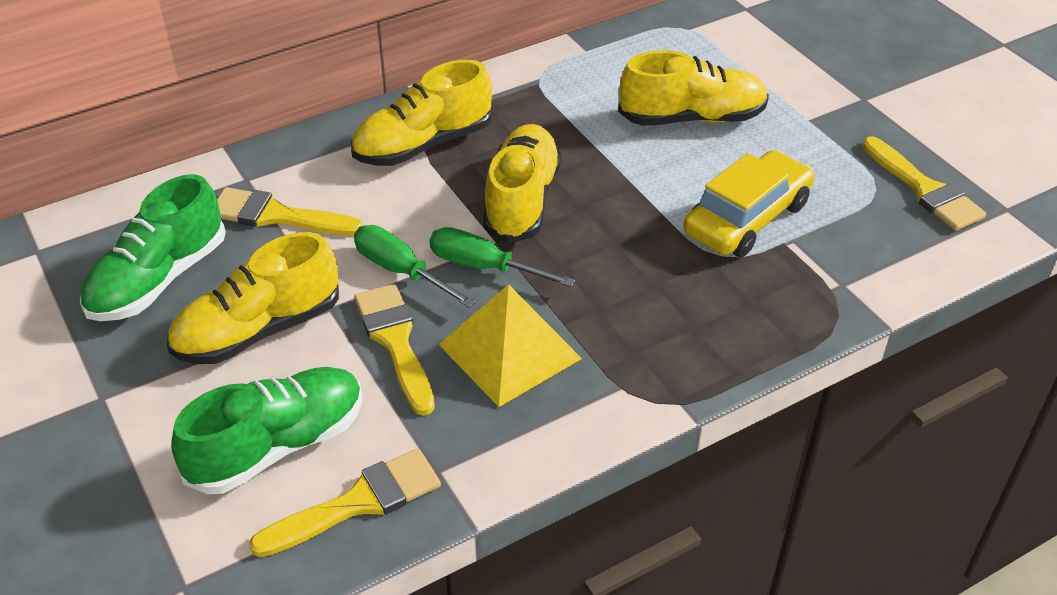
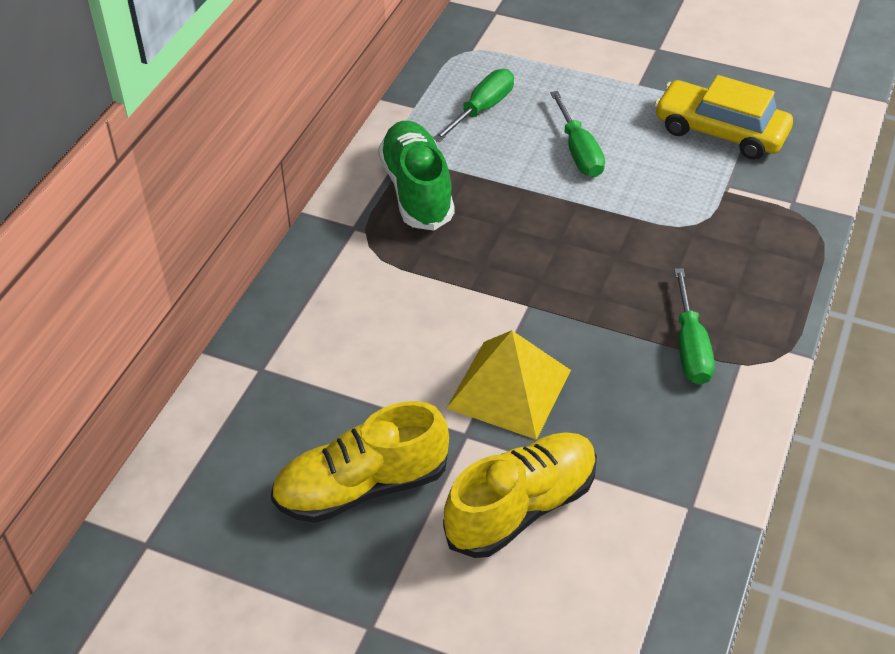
green screwdriver: [354,225,476,308] [430,227,575,287] = 2 -> [433,69,514,142] [550,91,605,177] [674,268,715,385] = 3
green shoe: [80,174,226,321] [171,367,363,494] = 2 -> [378,121,455,231] = 1
yellow brush: [217,187,364,236] [249,449,441,557] [354,284,435,416] [862,136,986,231] = 4 -> none = 0
yellow shoe: [167,232,339,364] [351,60,492,166] [483,124,561,243] [618,51,769,126] = 4 -> [271,401,449,523] [443,432,597,558] = 2

